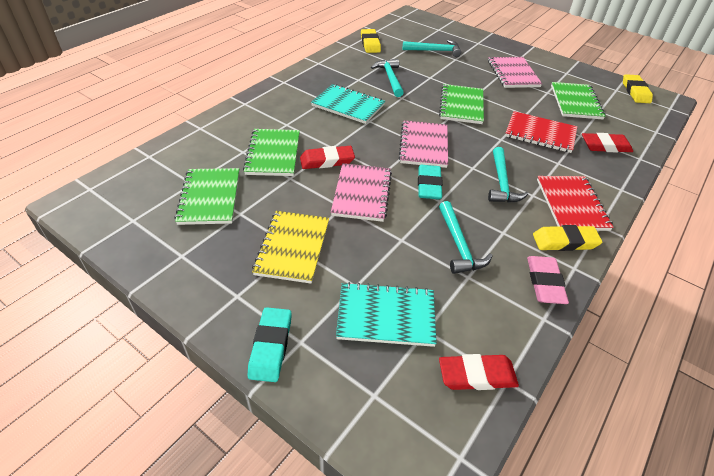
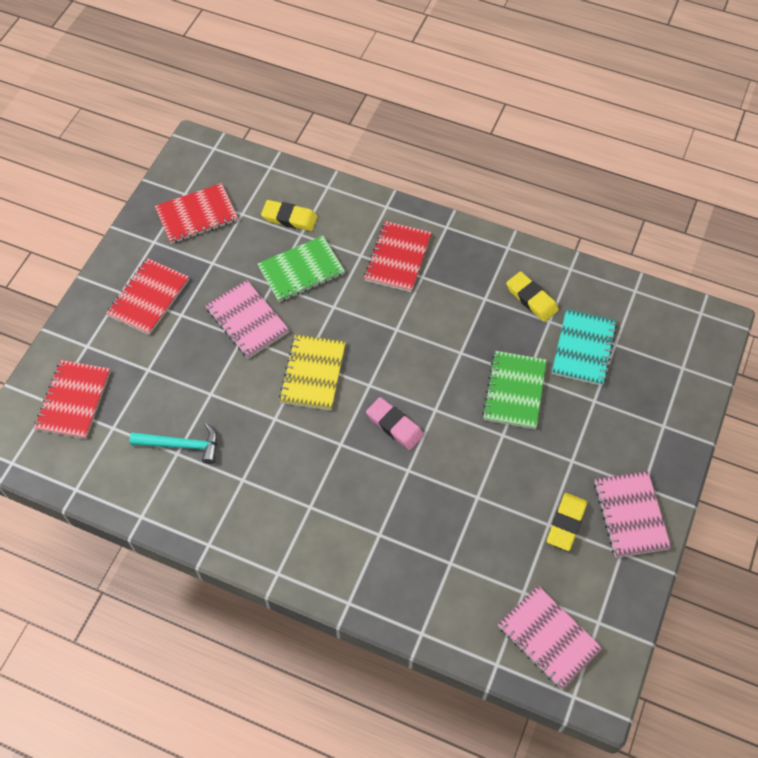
green notebook: [174,168,239,225] [243,129,300,176] [439,84,484,124] [551,82,606,119] = 4 -> [257,236,345,302] [482,351,547,429] = 2
red eraser: [300,146,355,169] [439,354,519,390] [582,133,633,153] = 3 -> none = 0
red notebook: [505,111,577,153] [537,176,613,231] = 2 -> [34,360,111,439] [106,258,189,335] [155,183,238,244] [364,221,432,292] = 4
turquoise eraser: [248,307,292,382] [418,165,443,199] = 2 -> none = 0
turquoise hammer: [371,59,404,97] [403,40,461,57] [439,201,492,274] [488,147,528,203] = 4 -> [130,423,218,464] = 1
turquoise notebook: [311,84,385,124] [336,282,437,347] = 2 -> [552,309,617,386] = 1

